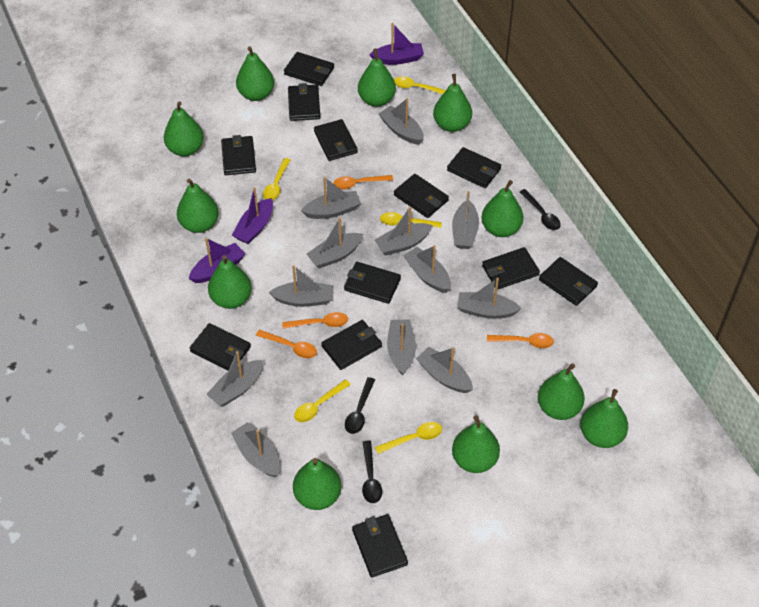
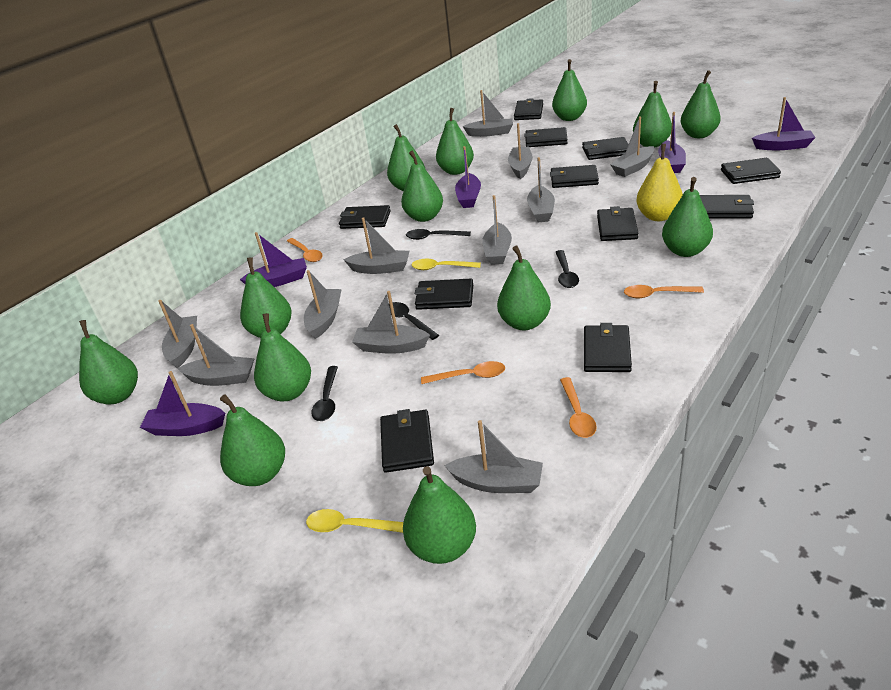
black spoon: [345,377,375,434] [362,441,382,503] [520,189,561,230] = 3 -> [311,366,338,421] [389,302,439,340] [406,229,471,240] [556,250,579,288] = 4
black wallet: [190,323,251,371] [221,135,256,175] [284,52,334,86] [288,83,320,121] [314,119,358,161] [321,320,382,370] [344,262,401,304] [352,514,408,578] [394,174,449,218] [447,147,501,188] [482,247,540,290] [539,257,598,306] = 12 -> [339,205,391,229] [380,409,434,473] [415,279,473,310] [514,98,543,120] [524,127,567,147] [550,165,599,188] [582,137,629,160] [584,323,632,372] [597,206,638,241] [700,195,754,219] [721,158,781,184] = 11
green pear: [164,101,204,156] [177,179,219,233] [208,255,252,309] [236,47,274,101] [293,458,342,510] [358,49,396,107] [433,74,472,132] [452,415,500,473] [482,180,523,237] [538,363,585,420] [581,389,628,448] = 11 -> [79,320,138,404] [220,394,285,486] [240,257,292,338] [254,313,311,401] [387,124,425,191] [401,150,443,222] [403,466,476,564] [436,108,474,175] [497,246,551,330] [552,59,587,121] [633,81,672,148] [662,177,713,257] [681,70,721,138] = 13
grey boat: [207,351,263,407] [231,422,280,477] [269,265,332,307] [301,177,361,219] [307,217,363,269] [375,206,433,255] [379,98,424,145] [387,319,416,375] [403,245,451,293] [416,347,473,393] [452,191,479,249] [457,278,522,319] = 12 -> [158,300,197,368] [177,324,255,386] [304,270,342,339] [343,217,410,274] [352,291,430,354] [444,420,543,493] [462,90,513,137] [482,195,512,265] [508,123,533,179] [527,157,555,222] [610,116,654,177] = 11
purple boat: [189,238,245,283] [232,187,273,244] [369,23,424,65] = 3 -> [140,371,225,436] [240,232,307,287] [455,146,481,208] [658,112,686,173] [752,97,816,150] = 5
yellow pear: none = 0 -> [636,144,683,221] = 1
yellow spoon: [263,158,290,200] [294,379,351,422] [375,422,442,454] [380,212,442,228] [394,76,446,94] = 5 -> [306,509,403,533] [412,259,481,270] = 2

